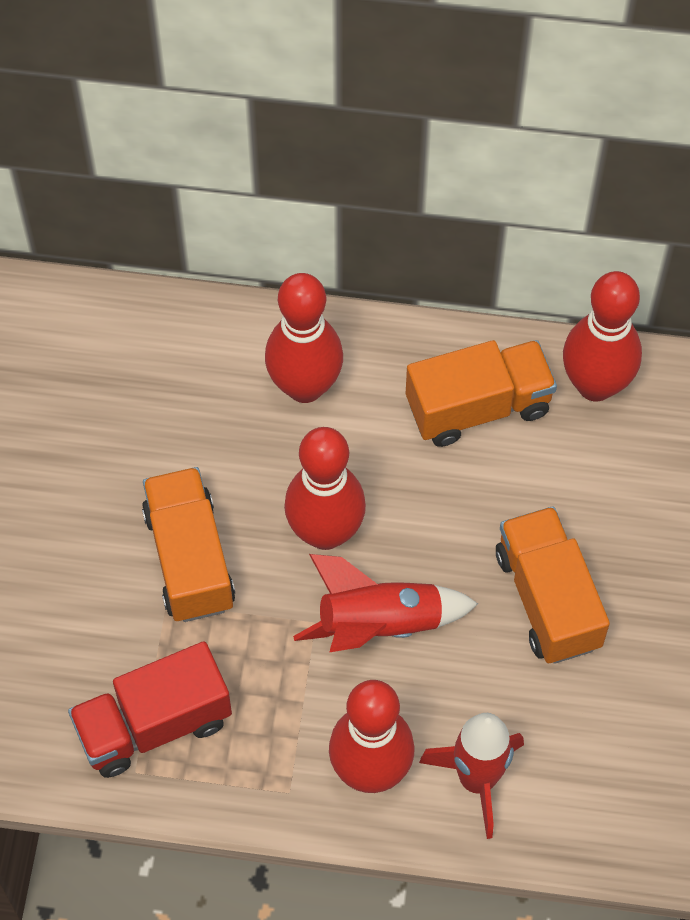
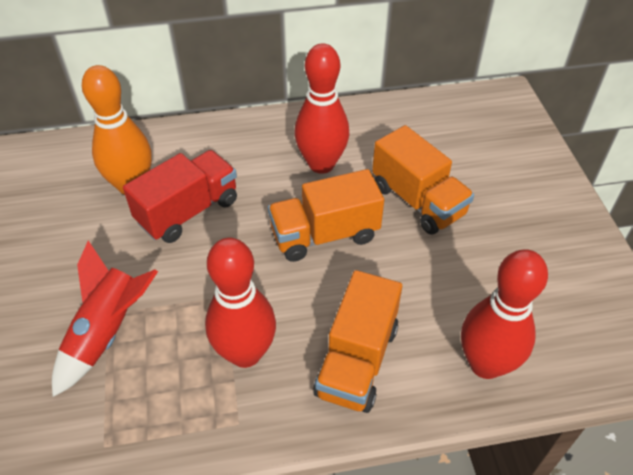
orange bowling pin: none = 0 -> [82,65,152,195] = 1
red bowling pin: [265,273,343,403] [284,427,366,550] [329,680,415,793] [563,271,642,401] = 4 -> [205,238,276,368] [295,43,349,174] [461,249,548,379] = 3
red rocket: [293,554,478,652] [419,713,524,839] = 2 -> [52,240,158,397] = 1

